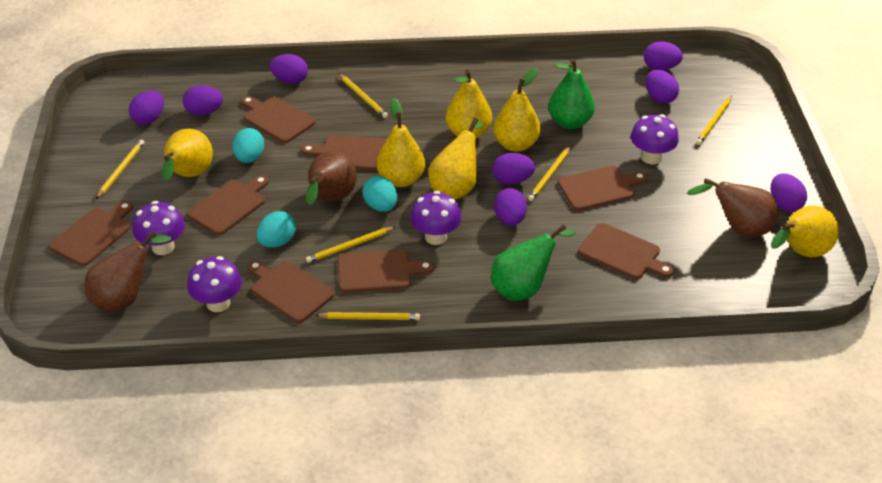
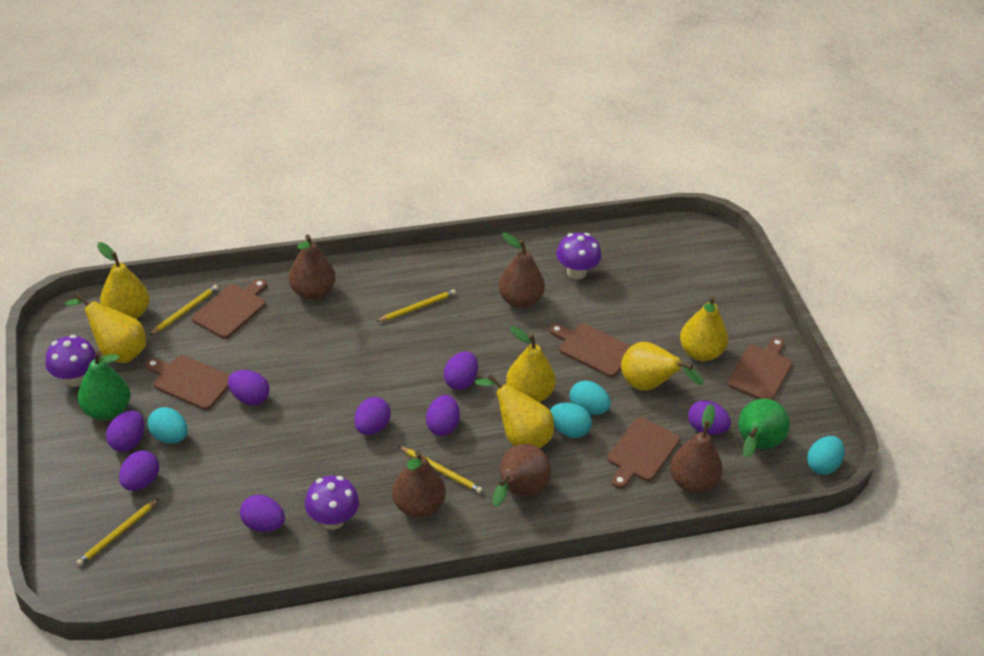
brown cutting board: [49,201,133,266] [187,175,269,235] [241,96,316,143] [247,260,334,323] [301,135,387,171] [338,249,434,293] [558,166,647,211] [578,223,674,279] = 8 -> [145,355,230,410] [192,279,267,339] [549,323,631,377] [607,417,680,489] [727,337,792,400] = 5
brown pear: [85,231,171,312] [306,151,357,205] [687,178,778,237] = 3 -> [289,234,336,300] [392,450,446,518] [492,444,551,507] [498,233,545,308] [670,404,723,493] = 5
purple mushroom: [133,201,185,255] [187,256,242,312] [410,191,462,245] [631,114,679,164] = 4 -> [45,335,96,387] [305,475,359,530] [556,233,601,280] = 3
turquoise egg: [232,128,264,163] [257,211,296,248] [362,176,397,212] = 3 -> [147,407,188,443] [550,403,592,438] [569,381,611,415] [807,436,845,475] = 4
yellow pencil: [96,140,145,199] [306,227,395,263] [315,312,420,320] [338,73,388,118] [528,146,571,201] [696,96,732,145] = 6 -> [76,499,158,566] [150,285,218,335] [376,289,456,322] [399,446,483,493] = 4

